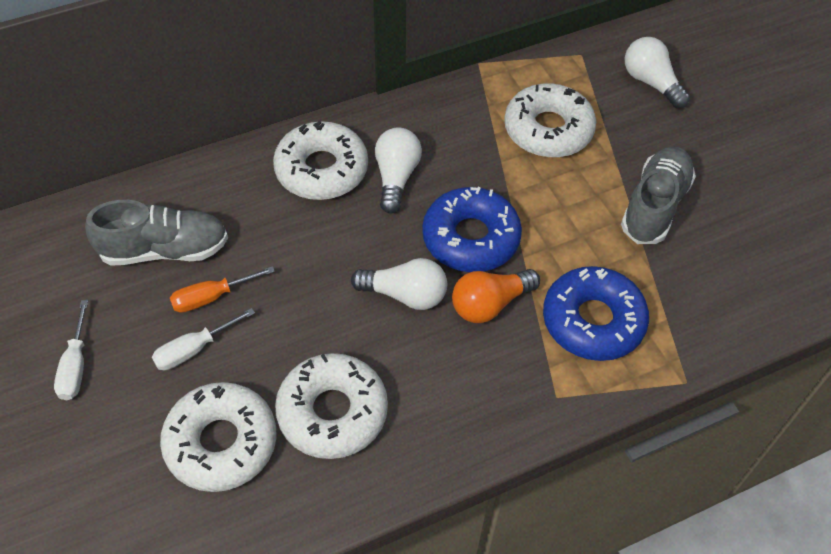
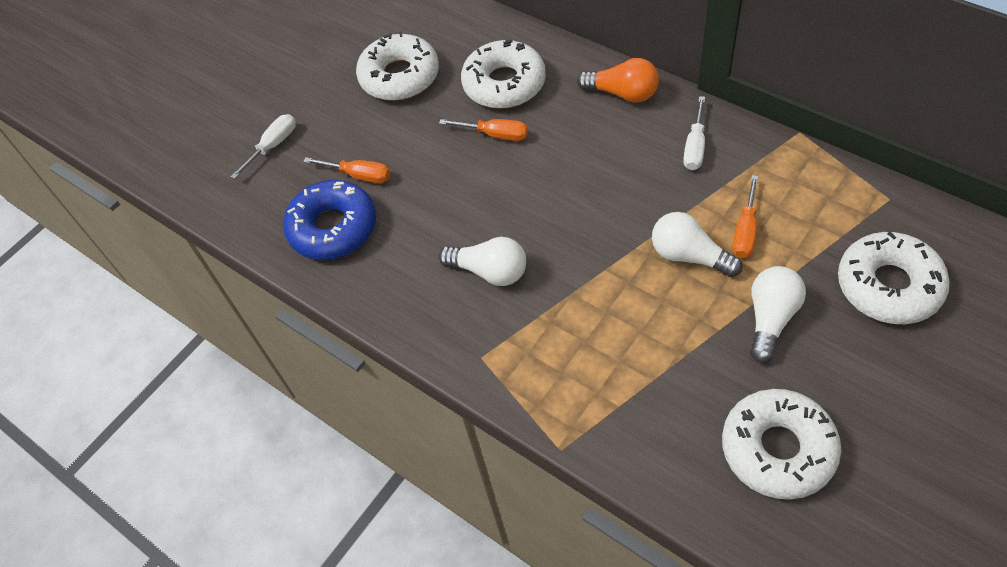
blue donut: [422,187,522,272] [543,266,649,361] = 2 -> [283,180,376,260] = 1
grey shoe: [85,200,228,266] [621,146,696,244] = 2 -> none = 0
orange screwdriver: [170,266,275,313] = 1 -> [303,157,390,183] [439,119,528,141] [733,175,758,258] = 3

